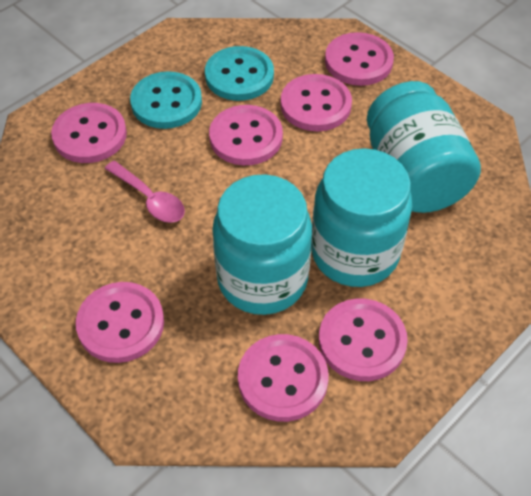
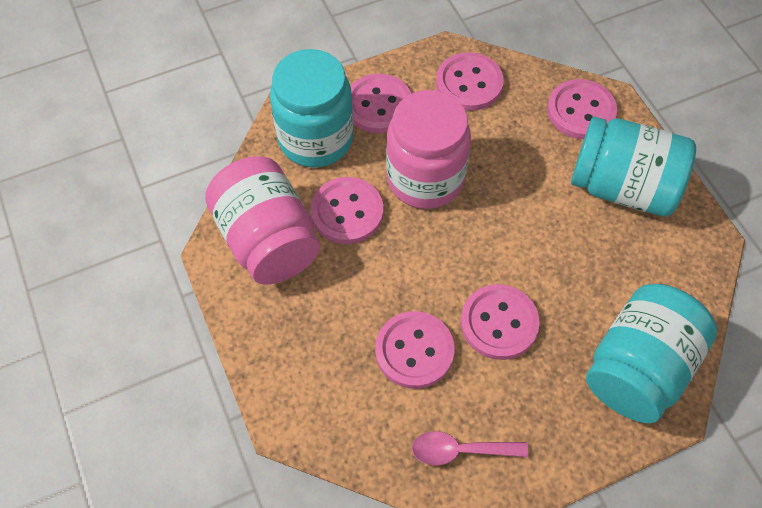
pink button: [51,103,127,163] [76,282,164,363] [209,105,283,165] [238,334,329,422] [281,74,352,131] [319,298,408,381] [325,32,394,86] = 7 -> [311,177,383,244] [351,74,411,133] [375,311,454,389] [436,52,504,111] [461,284,540,360] [547,79,617,139] = 6
pink jar: none = 0 -> [205,156,320,285] [386,90,471,209] = 2
turquoise button: [130,71,202,129] [205,46,274,101] = 2 -> none = 0

